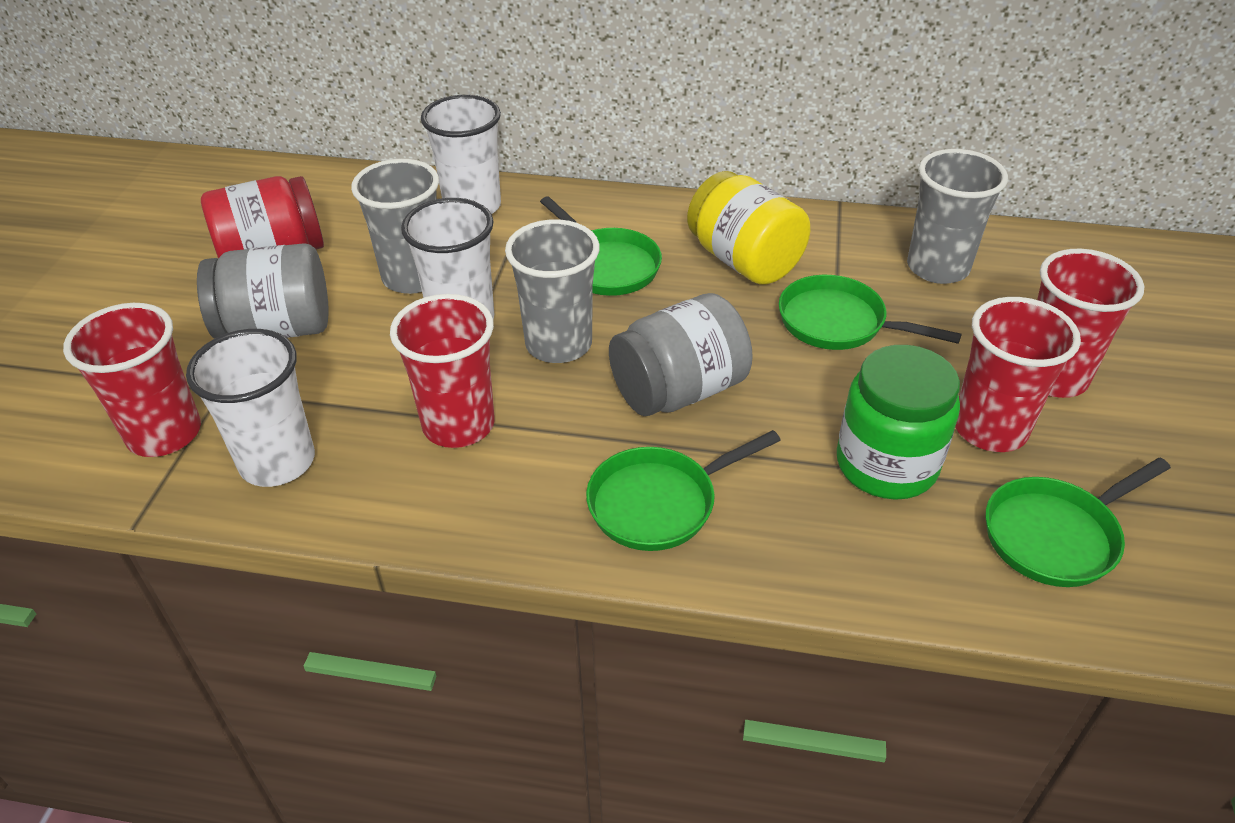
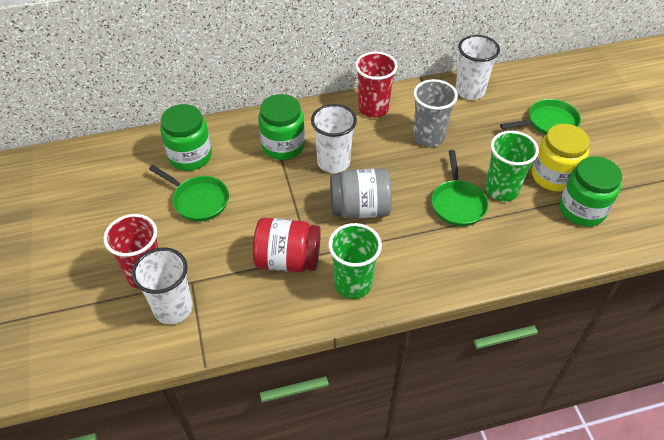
green cup: none = 0 -> [328,223,382,299] [485,131,539,201] = 2
green jar: [837,345,960,500] = 1 -> [160,104,212,171] [258,94,305,160] [560,156,622,226] = 3
green pan: [540,196,662,296] [586,430,781,551] [779,275,962,350] [986,458,1171,587] = 4 -> [149,165,229,222] [432,150,489,226] [500,99,581,135] = 3
grey cup: [351,159,439,294] [505,219,600,363] [907,149,1008,284] = 3 -> [413,79,458,147] = 1
grey jar: [197,243,329,339] [609,293,753,416] = 2 -> [330,168,392,219] = 1
red cup: [63,303,201,457] [390,294,495,448] [955,297,1081,452] [1037,249,1144,398] = 4 -> [103,214,159,289] [355,51,398,117] = 2

